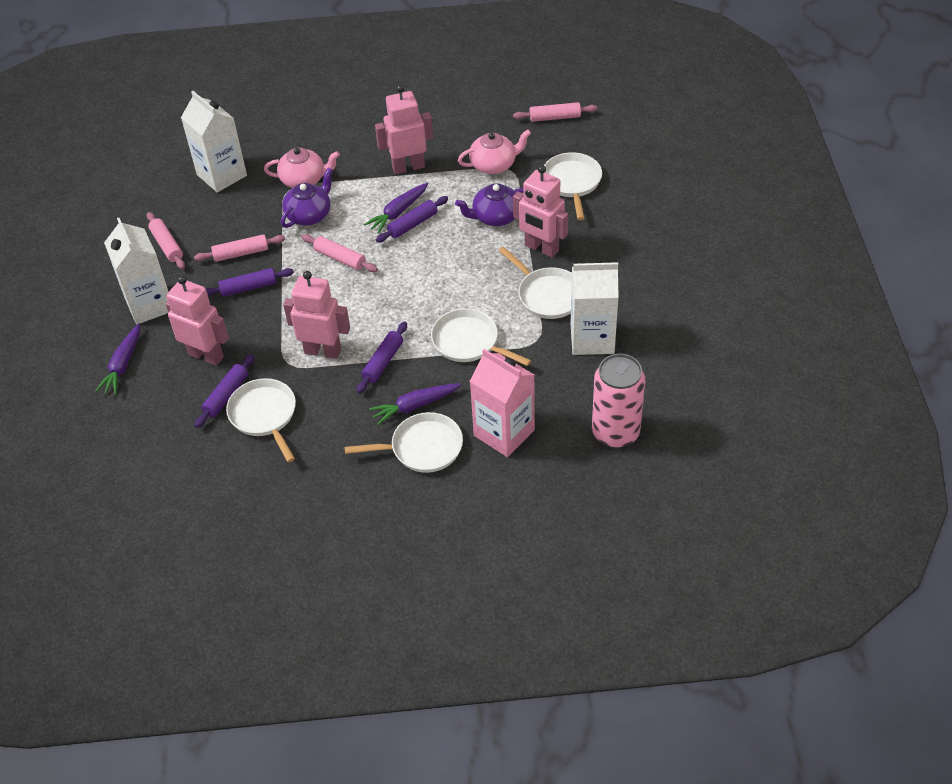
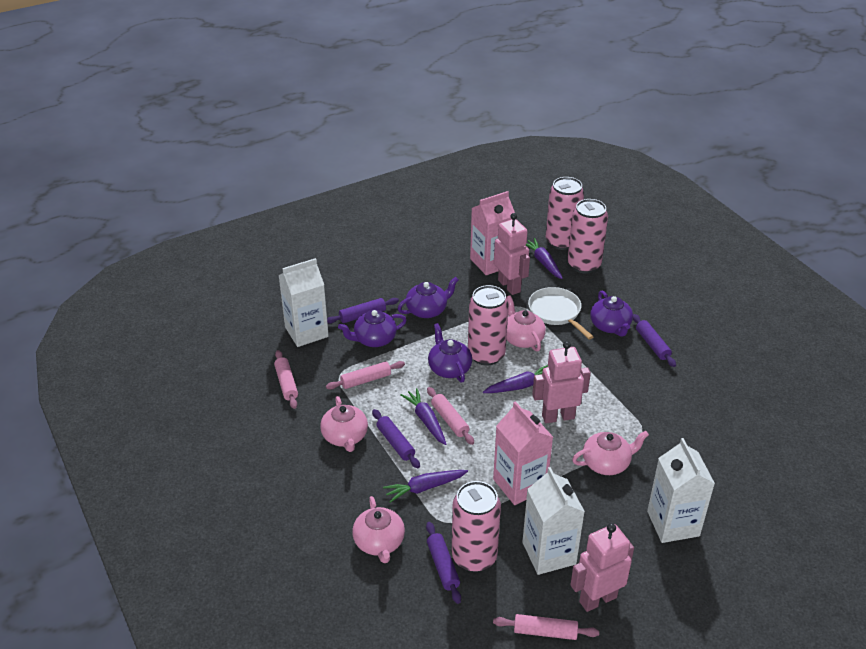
pink can: [592,354,645,448] = 1 -> [452,481,501,572] [468,285,509,366] [546,177,584,250] [567,199,608,274] = 4
pink carton: [470,349,535,457] = 1 -> [470,191,515,275] [493,401,553,505] = 2
pink robot: [166,276,229,366] [283,271,350,359] [375,85,433,174] [513,165,568,258] = 4 -> [494,213,530,295] [532,341,591,423] [570,523,634,612] = 3
pink teapot: [264,148,340,188] [458,130,531,174] = 2 -> [320,396,368,452] [352,496,405,563] [506,295,546,351] [572,431,649,475] = 4
purple carrot: [95,323,140,395] [364,182,428,234] [369,383,461,425] = 3 -> [383,470,468,503] [400,388,446,445] [483,365,548,393] [526,238,563,279] = 4
purple teapot: [281,167,333,228] [455,183,523,226] = 2 -> [338,310,407,347] [398,277,458,318] [428,323,472,382] [590,291,633,337] = 4
white pan: [226,378,296,463] [345,412,463,473] [431,308,531,366] [499,247,572,319] [544,152,602,220] = 5 -> [528,287,594,339] = 1

